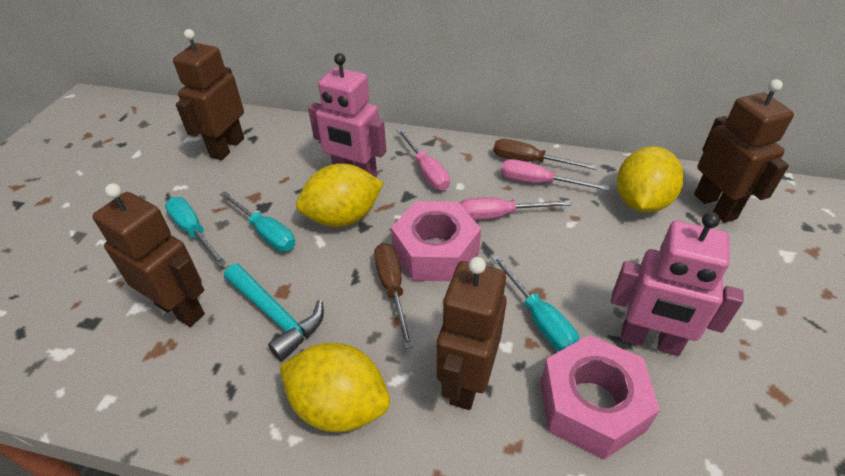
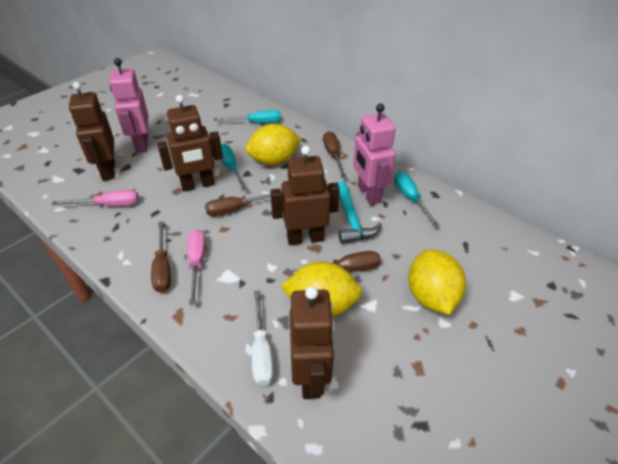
brown screwdriver: [374,243,413,349] [493,139,597,170] = 2 -> [151,221,171,292] [205,191,282,216] [287,251,381,276] [323,131,347,178] = 4
pink nut: [391,201,481,281] [540,335,660,460] = 2 -> none = 0
pink screwdriver: [397,129,450,190] [460,198,571,220] [501,159,610,191] = 3 -> [52,190,139,206] [188,230,206,305] = 2
white screwdriver: none = 0 -> [252,291,273,386] = 1

